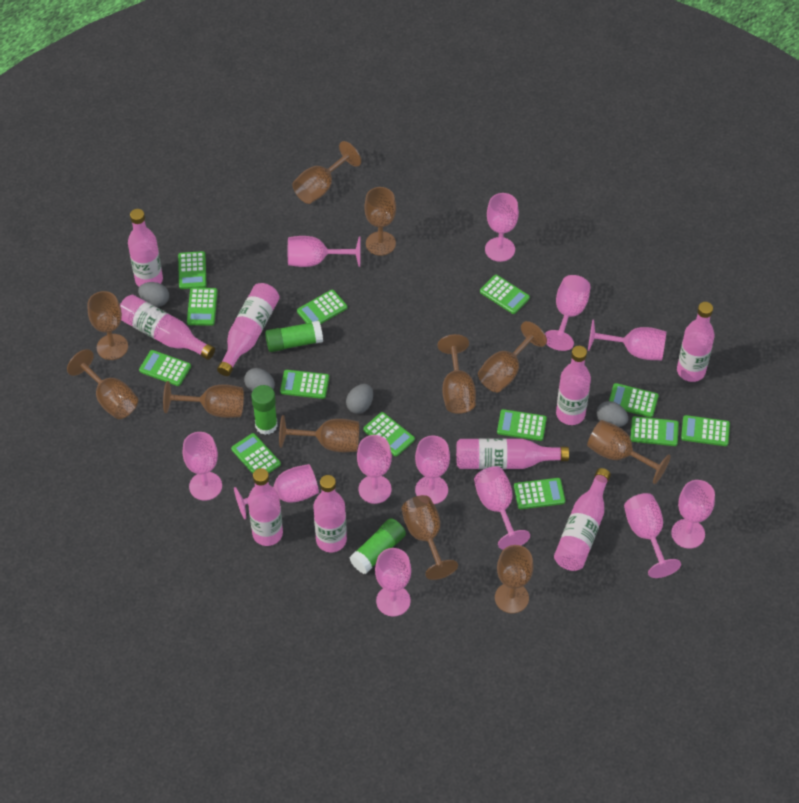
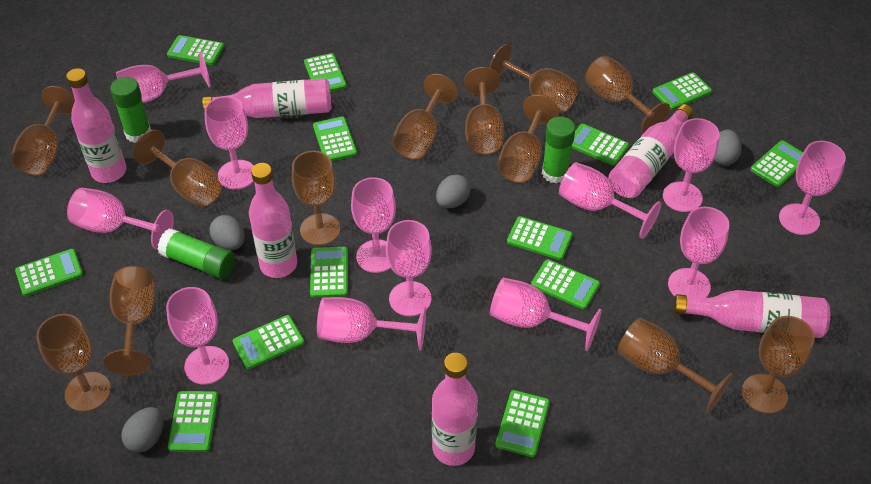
brown goblet: [67,349,138,419] [88,291,128,360] [163,381,244,418] [279,415,359,452] [292,141,361,204] [364,187,396,256] [402,495,458,580] [438,334,476,414] [478,321,547,392] [495,545,533,613] [587,420,671,484] = 11 -> [11,86,75,175] [36,314,111,412] [103,266,156,376] [133,130,223,207] [292,151,340,245] [392,74,458,159] [464,67,504,155] [489,44,579,113] [497,95,559,183] [585,55,671,133] [618,317,733,413] [742,316,815,414] = 12
pink bottle: [120,295,215,360] [128,209,163,287] [217,283,280,376] [248,468,283,546] [314,475,347,552] [456,439,569,469] [554,468,611,571] [556,346,591,425] [677,302,715,382] = 9 -> [66,68,127,183] [202,78,331,118] [249,163,297,278] [432,353,478,466] [609,104,693,198] [674,290,830,338] = 6

